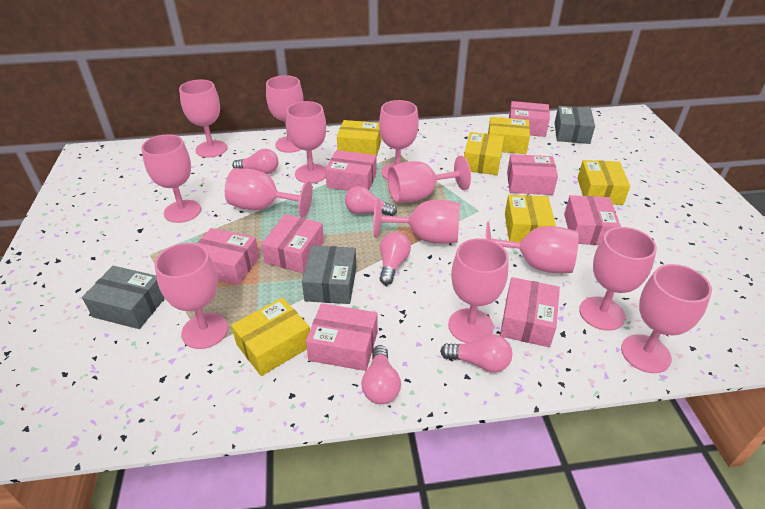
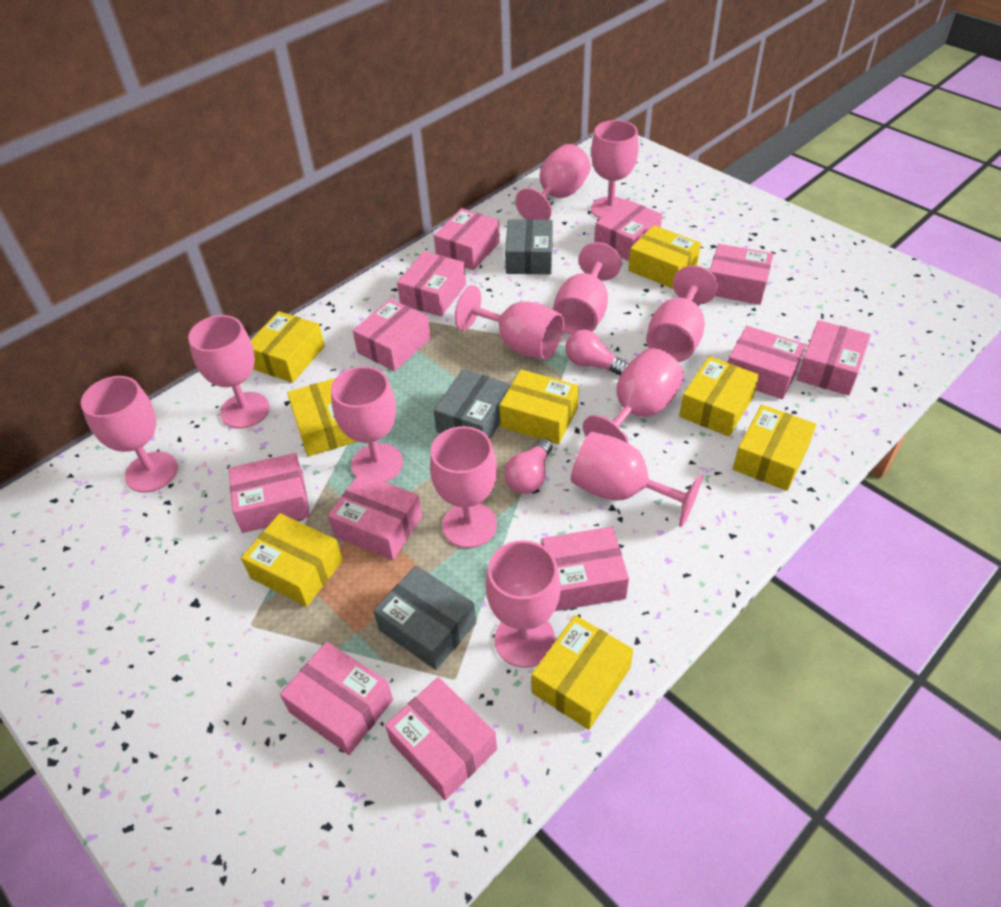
pink box: [197,228,259,285] [261,214,324,273] [306,303,378,371] [325,150,377,191] [500,277,560,347] [507,154,558,195] [509,101,550,137] [564,195,621,245] = 8 -> [229,453,310,533] [280,642,393,755] [328,473,422,560] [353,299,431,371] [385,677,497,800] [397,251,466,317] [434,208,500,270] [542,527,629,611] [594,199,662,261] [710,244,774,305] [728,326,806,399] [797,320,871,396] = 12
pink goblet: [141,135,201,223] [154,243,228,349] [179,80,227,158] [225,168,312,218] [266,75,303,153] [286,101,326,183] [373,199,460,244] [379,100,419,180] [388,156,471,203] [448,238,508,343] [485,221,579,273] [579,227,657,331] [621,264,712,373] = 13 -> [81,376,178,493] [188,315,270,429] [331,366,403,482] [430,426,497,548] [455,285,564,360] [486,540,561,668] [515,144,591,220] [553,242,621,335] [571,432,703,527] [583,348,684,444] [591,120,639,219] [646,265,718,362] = 12
pink light bulb: [232,149,278,174] [345,186,397,216] [361,345,401,404] [379,232,411,285] [440,334,512,373] = 5 -> [504,438,552,494] [565,330,629,376] = 2
yellow box: [231,298,310,376] [337,120,382,157] [464,132,504,175] [488,117,530,154] [505,195,556,242] [577,160,630,205] = 6 -> [241,513,343,607] [251,311,325,383] [287,378,357,457] [500,369,579,444] [531,615,633,730] [628,225,701,289] [679,356,759,436] [733,405,816,491] = 8

